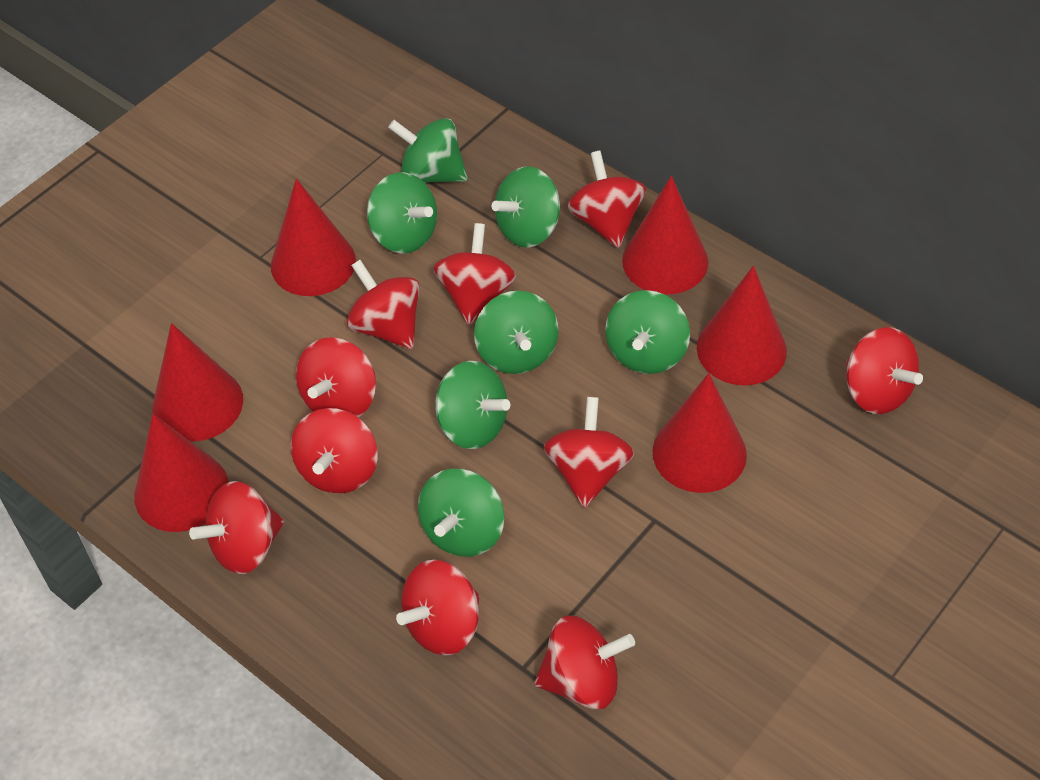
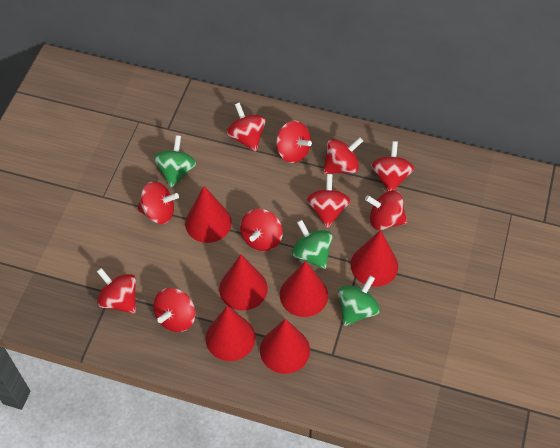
green spinning top: [367,172,437,254] [388,118,468,183] [418,469,504,557] [435,361,510,449] [474,291,558,374] [492,166,560,248] [605,290,690,374] = 7 -> [153,135,196,188] [292,220,333,269] [338,275,380,326] = 3

